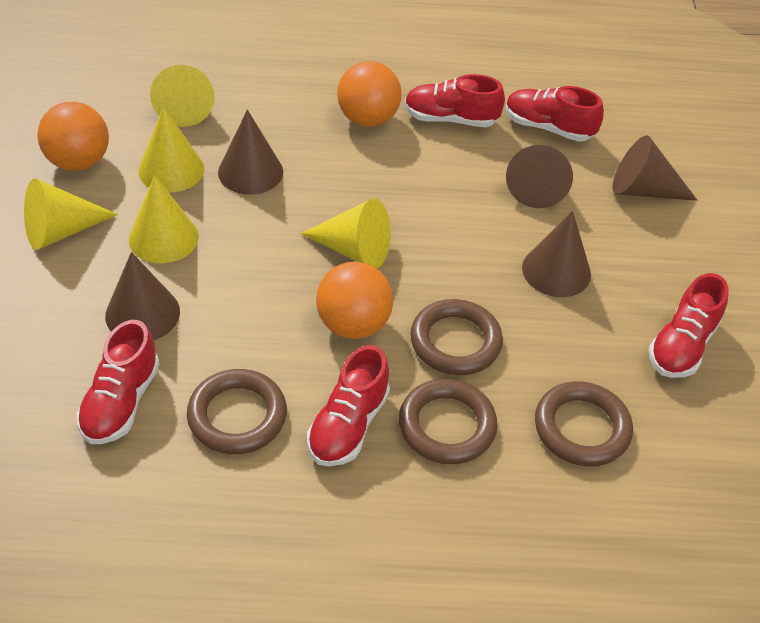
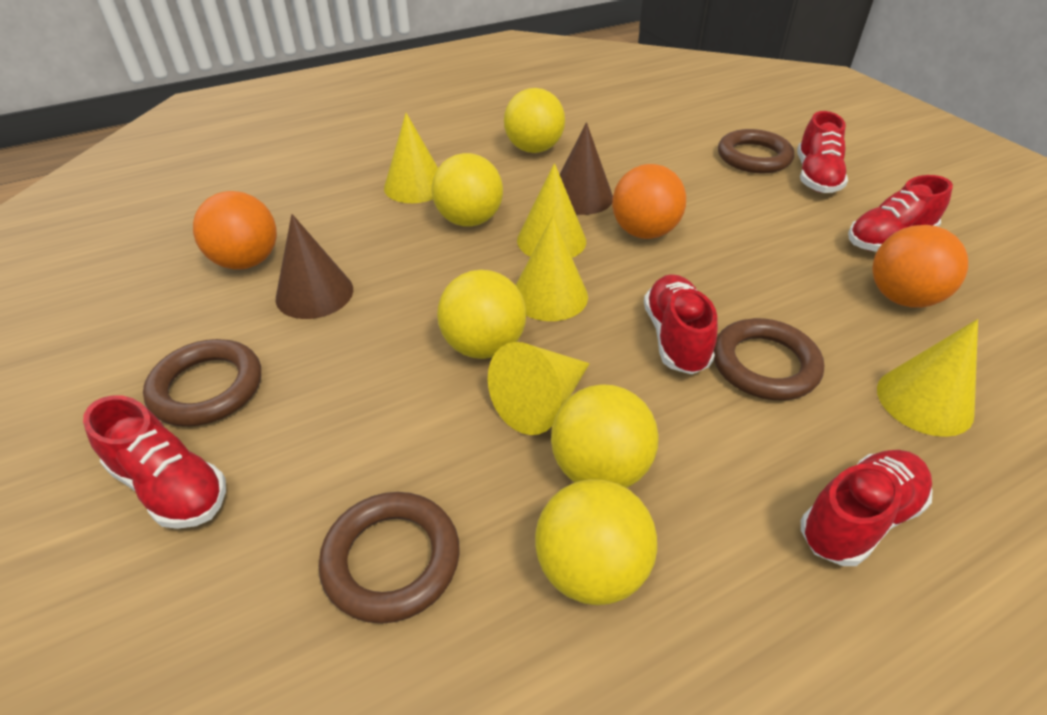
brown cone: [105,252,180,340] [218,110,283,195] [506,145,573,208] [522,211,591,297] [612,135,698,201] = 5 -> [276,214,353,319] [559,122,613,215] = 2
yellow ball: none = 0 -> [432,153,503,227] [437,270,526,359] [504,88,565,153] [535,479,657,605] [551,384,659,488] = 5

